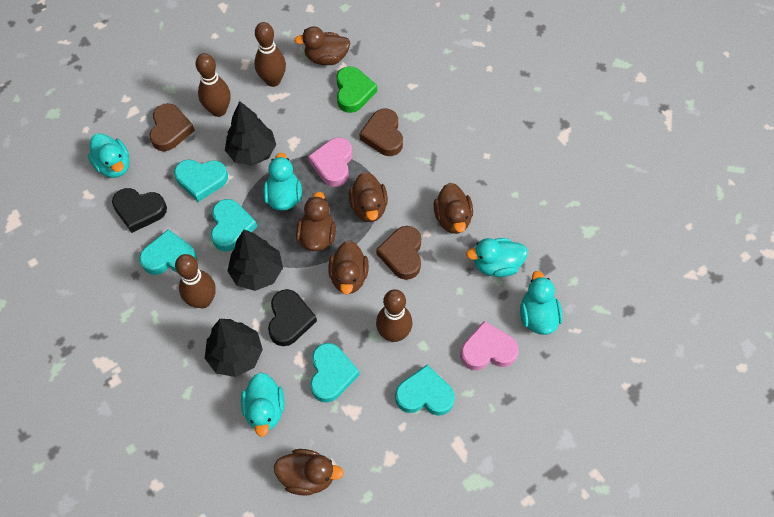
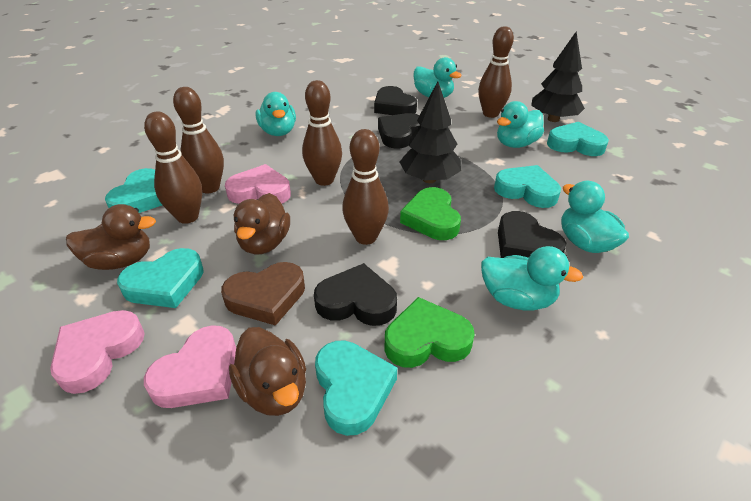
black heart: [112,188,167,233] [268,289,317,346] = 2 -> [314,263,397,326] [374,86,417,115] [378,113,420,148] [498,211,566,258] = 4
black tree: [205,319,263,377] [225,101,276,166] [227,229,283,291] = 3 -> [400,81,461,183] [531,32,585,122] = 2
brown bowling pin: [175,254,216,308] [195,53,231,117] [254,22,286,87] [376,289,413,342] = 4 -> [144,111,202,224] [173,87,224,193] [302,80,342,186] [342,129,389,245] [478,26,514,118] = 5
brown duck: [274,449,344,496] [294,26,351,65] [296,192,336,251] [328,240,369,295] [349,172,388,222] [433,183,473,234] = 6 -> [66,204,156,270] [229,327,306,416] [234,193,290,255] = 3
brown heart: [149,103,195,151] [359,109,403,156] [376,226,421,280] = 3 -> [221,262,305,326] = 1
green heart: [337,66,377,113] = 1 -> [384,297,475,368] [400,187,461,240] = 2
pink heart: [308,137,352,187] [460,321,519,370] = 2 -> [50,310,145,394] [144,325,236,408] [225,164,291,204] = 3

